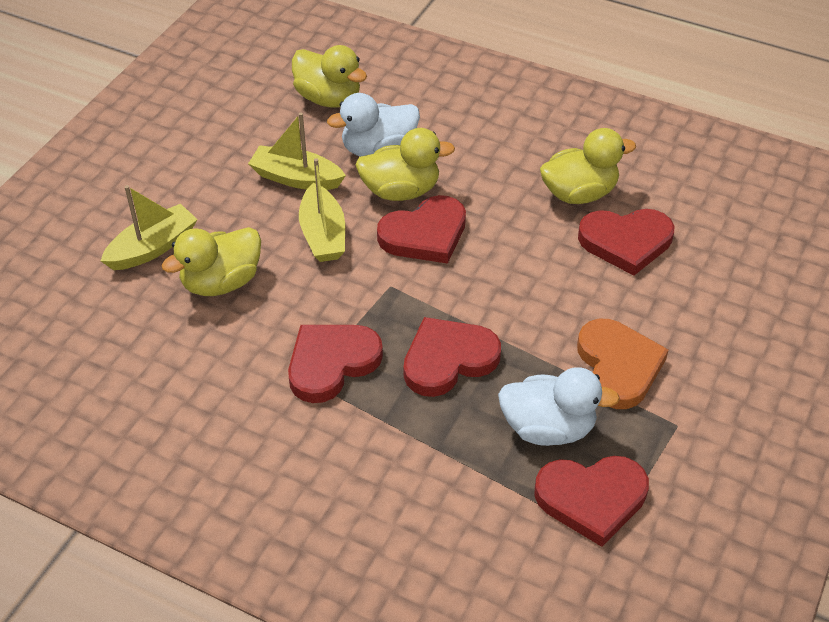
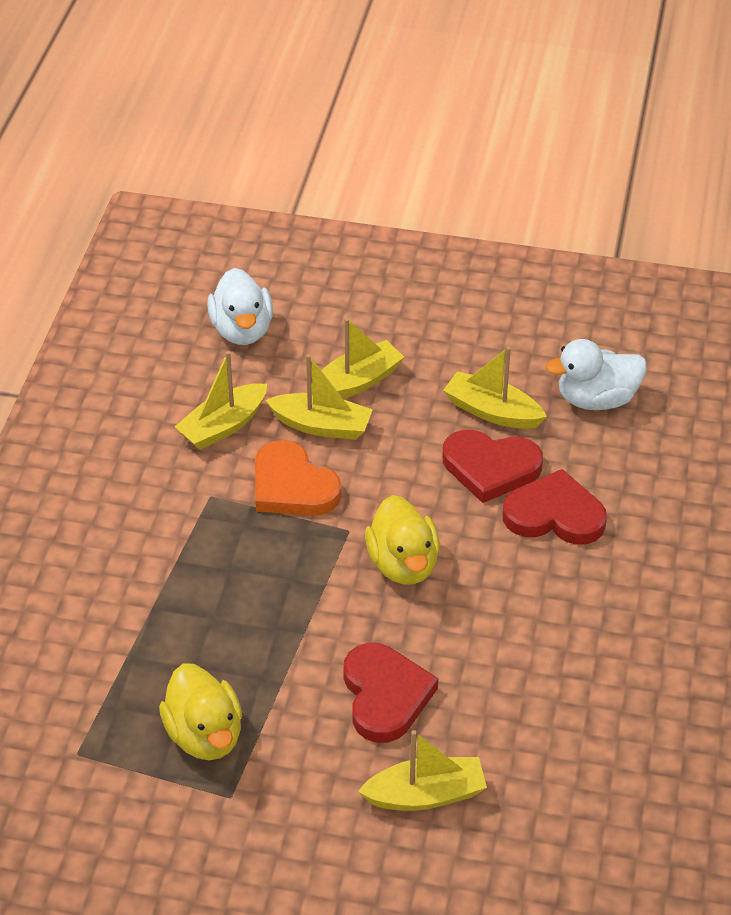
red heart: [288,325,383,403] [377,195,466,264] [404,317,501,397] [534,456,649,547] [578,209,674,276] = 5 -> [343,643,438,743] [443,430,543,503] [503,469,607,545] = 3
yellow boat: [101,185,198,270] [248,112,346,190] [299,158,345,262] = 3 -> [174,351,267,450] [266,354,373,440] [311,318,404,399] [358,730,487,811] [443,346,547,429] = 5
yellow duck: [161,227,261,296] [292,45,367,108] [355,128,455,201] [540,128,636,204] = 4 -> [159,663,242,760] [365,495,440,584] = 2

